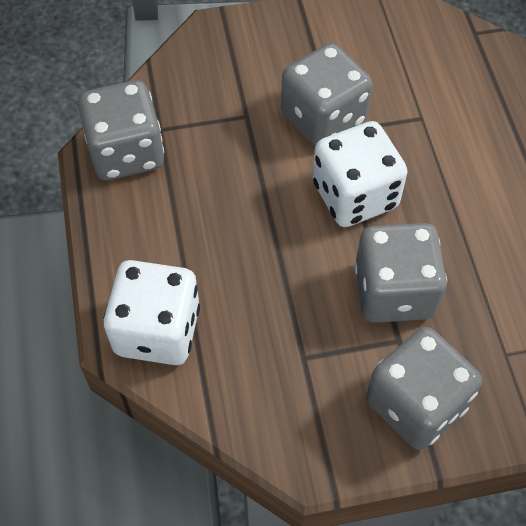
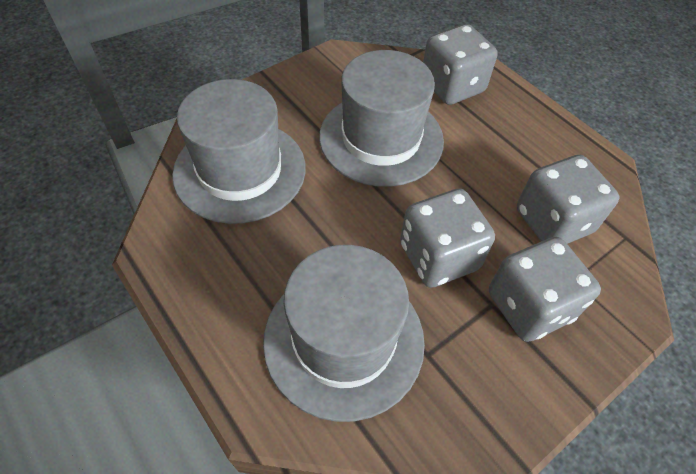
grey hat: none = 0 -> [172,79,306,224] [263,245,425,422] [319,50,444,187] = 3
white dice: [104,260,200,365] [313,121,408,227] = 2 -> none = 0

